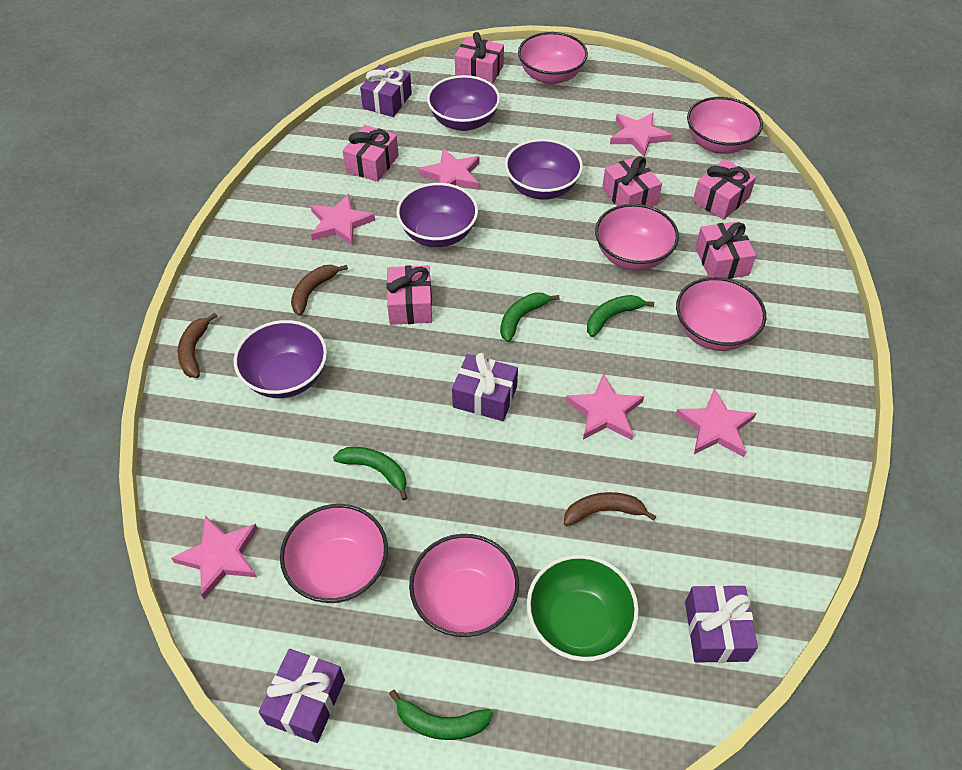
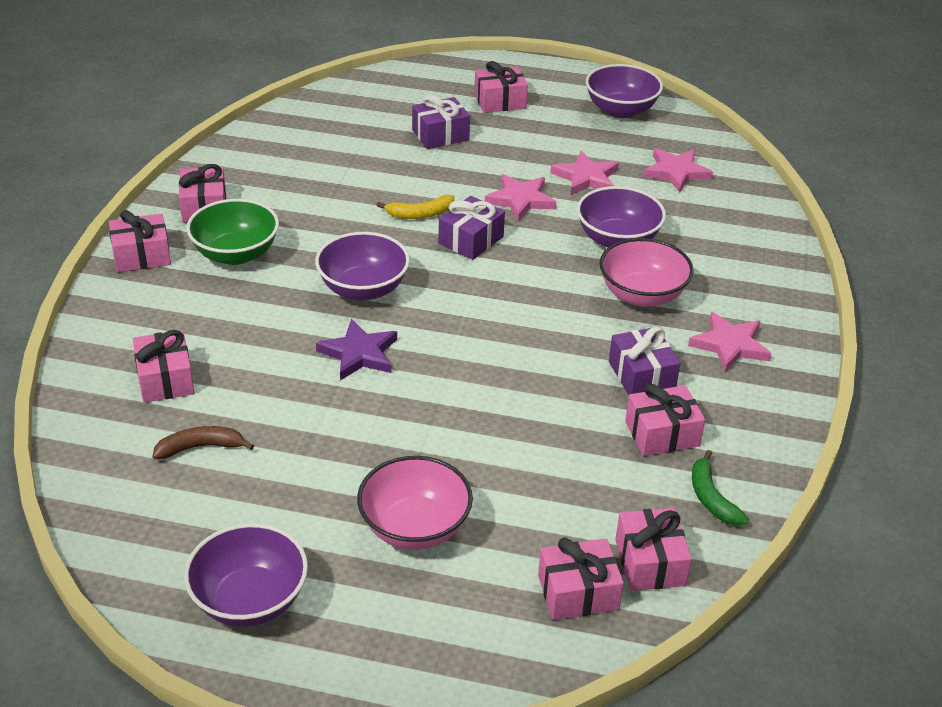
brown banana: [178,312,217,378] [291,265,348,316] [564,492,657,526] = 3 -> [153,426,254,460] = 1
green banana: [333,447,407,501] [389,690,493,740] [500,292,560,342] [587,295,654,337] = 4 -> [692,450,749,526] = 1
pink bowl: [280,504,388,603] [409,534,519,637] [518,32,588,85] [595,204,679,270] [676,277,766,351] [687,97,763,154] = 6 -> [357,456,473,550] [599,238,694,307] = 2
pink gift: [343,125,399,182] [386,265,432,325] [455,32,504,84] [602,156,662,207] [693,159,756,220] [695,221,756,279] = 6 -> [109,210,171,272] [133,330,194,403] [179,164,226,223] [474,61,528,113] [538,538,624,620] [615,508,692,591] [625,384,705,456] = 7
pink star: [171,515,258,599] [310,194,375,246] [418,148,480,189] [566,374,644,440] [610,112,672,157] [676,388,756,457] = 6 -> [485,174,556,221] [550,151,619,195] [643,148,713,192] [688,312,772,372] = 4
purple gift: [259,649,345,743] [360,64,412,117] [452,353,518,421] [685,585,758,663] = 4 -> [412,94,470,149] [439,196,505,260] [609,327,680,395] = 3
purple star: none = 0 -> [316,319,397,381] = 1
yellow banana: none = 0 -> [376,195,455,219] = 1

